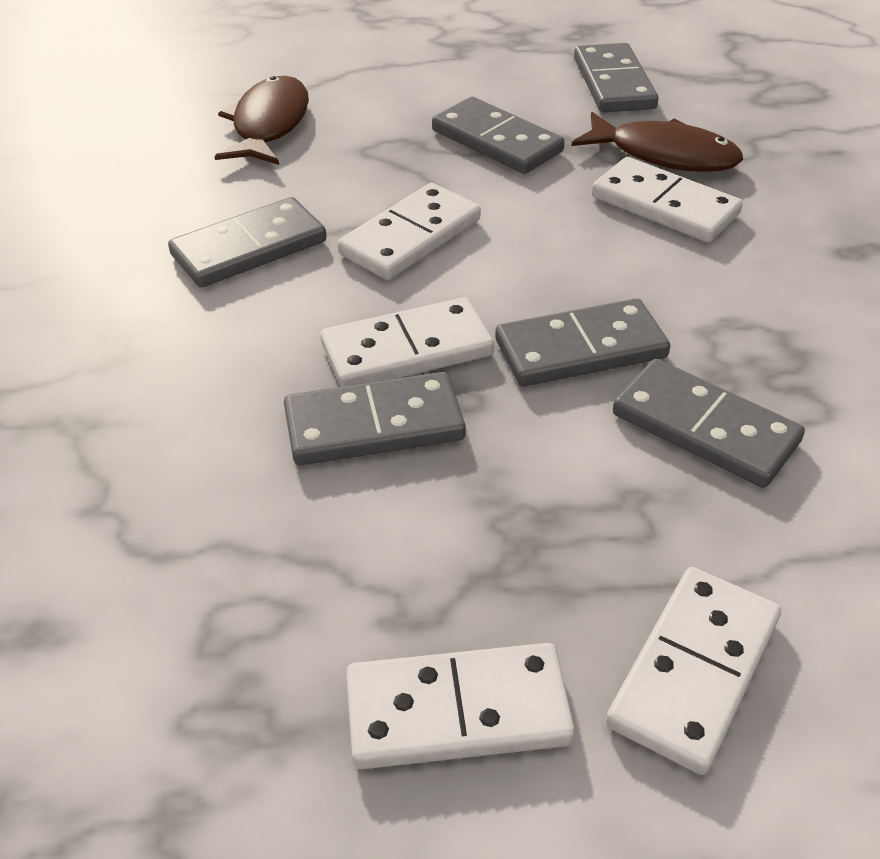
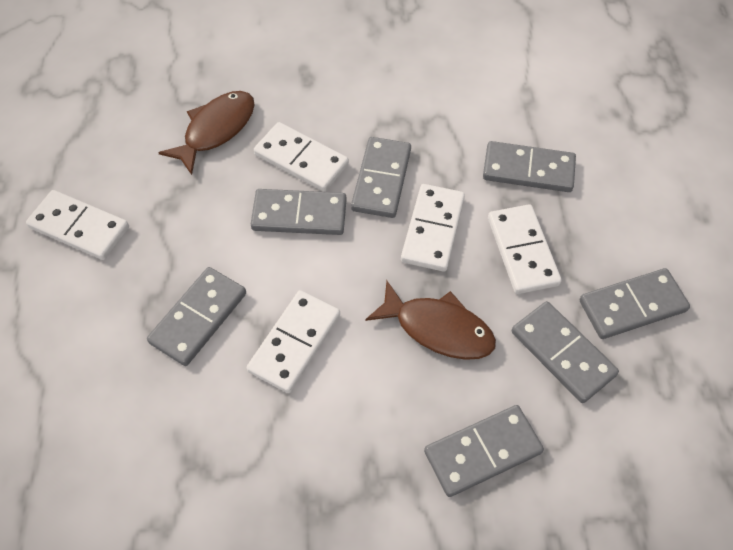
grey domino: [168,197,327,288] [284,372,466,465] [432,97,565,174] [495,298,670,387] [574,43,658,113] [613,359,805,488] = 6 -> [147,267,246,366] [251,189,347,235] [351,137,411,218] [424,405,544,497] [483,141,576,192] [512,301,619,403] [580,268,690,339] = 7

